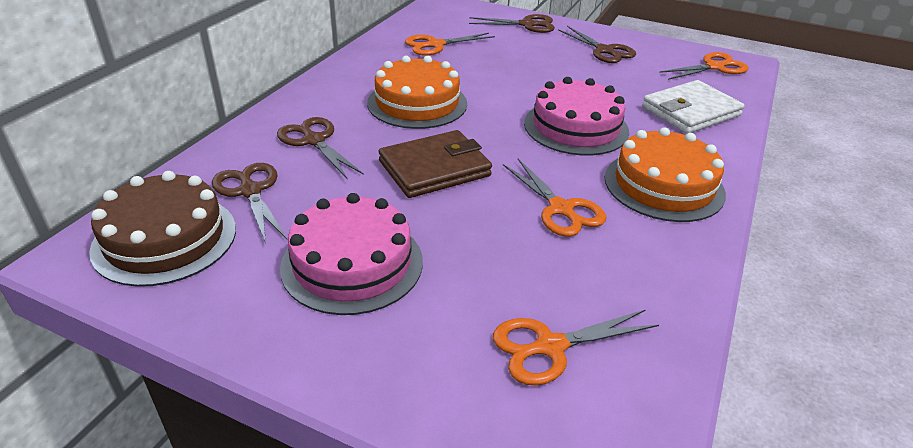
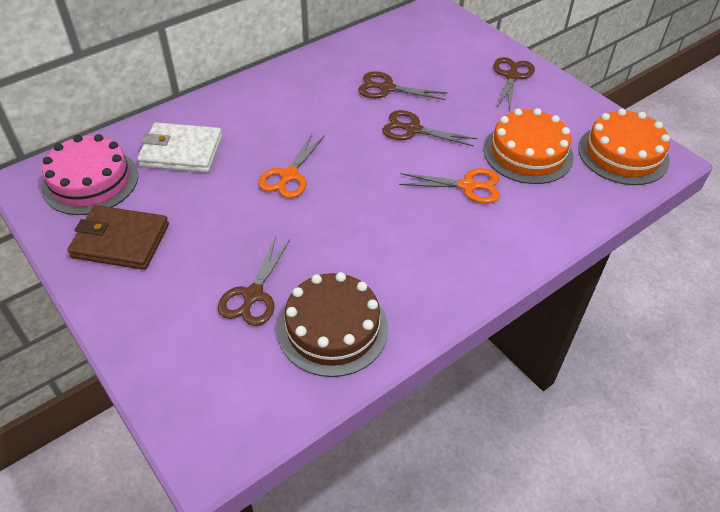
orange scissors: [405,33,495,56] [493,309,659,386] [503,159,606,237] [659,52,748,80] = 4 -> [258,132,325,198] [399,168,500,204] = 2
pink cake: [280,193,423,315] [524,77,629,155] = 2 -> [42,134,138,215] = 1

